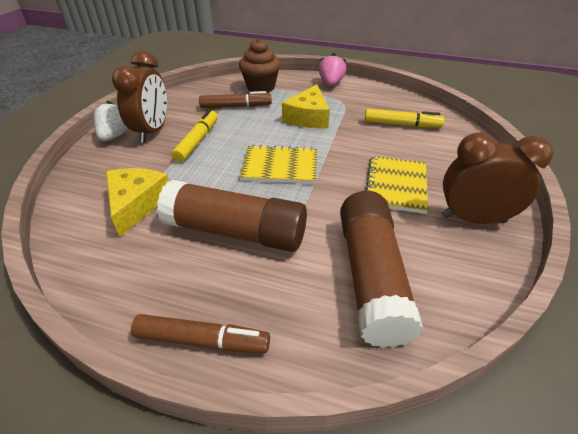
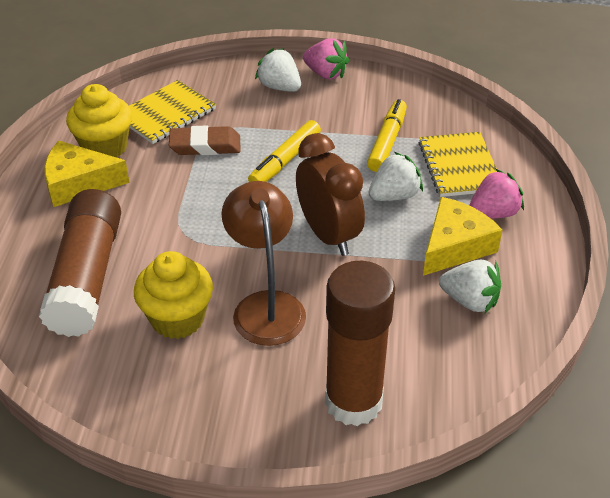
brown clock: [112,51,167,143] [442,132,553,224] = 2 -> [296,133,365,256] = 1
brown cupcake: [239,38,281,92] = 1 -> none = 0
brown eraser: none = 0 -> [169,126,240,155] = 1
brown lamp: none = 0 -> [222,181,306,346] = 1
brown marker: [131,314,270,353] [199,91,272,108] = 2 -> none = 0
pink strawberry: [319,53,346,86] = 1 -> [303,38,349,79] [470,169,524,219] = 2
white strawberry: [94,100,129,141] = 1 -> [255,48,301,92] [368,152,423,201] [439,260,501,313] = 3
yellow cupcake: none = 0 -> [66,84,132,158] [134,251,213,339] = 2

